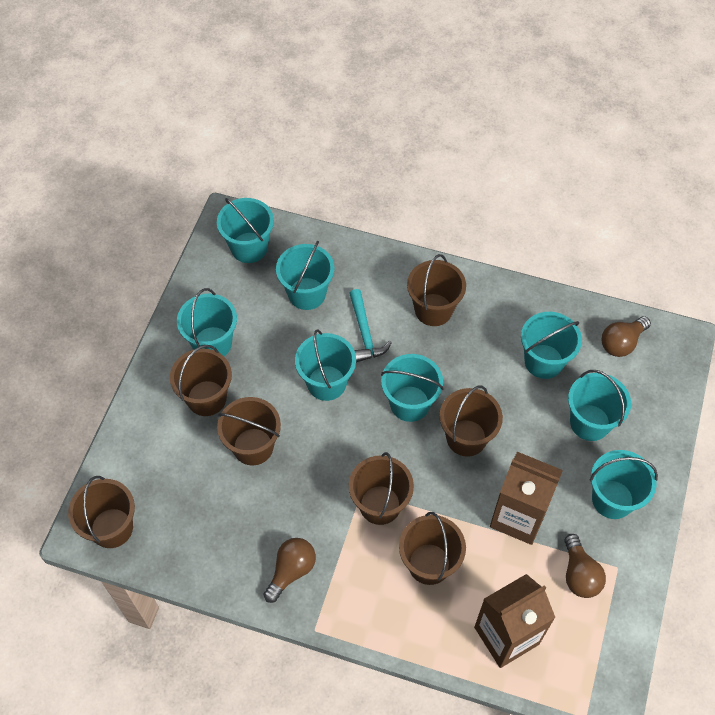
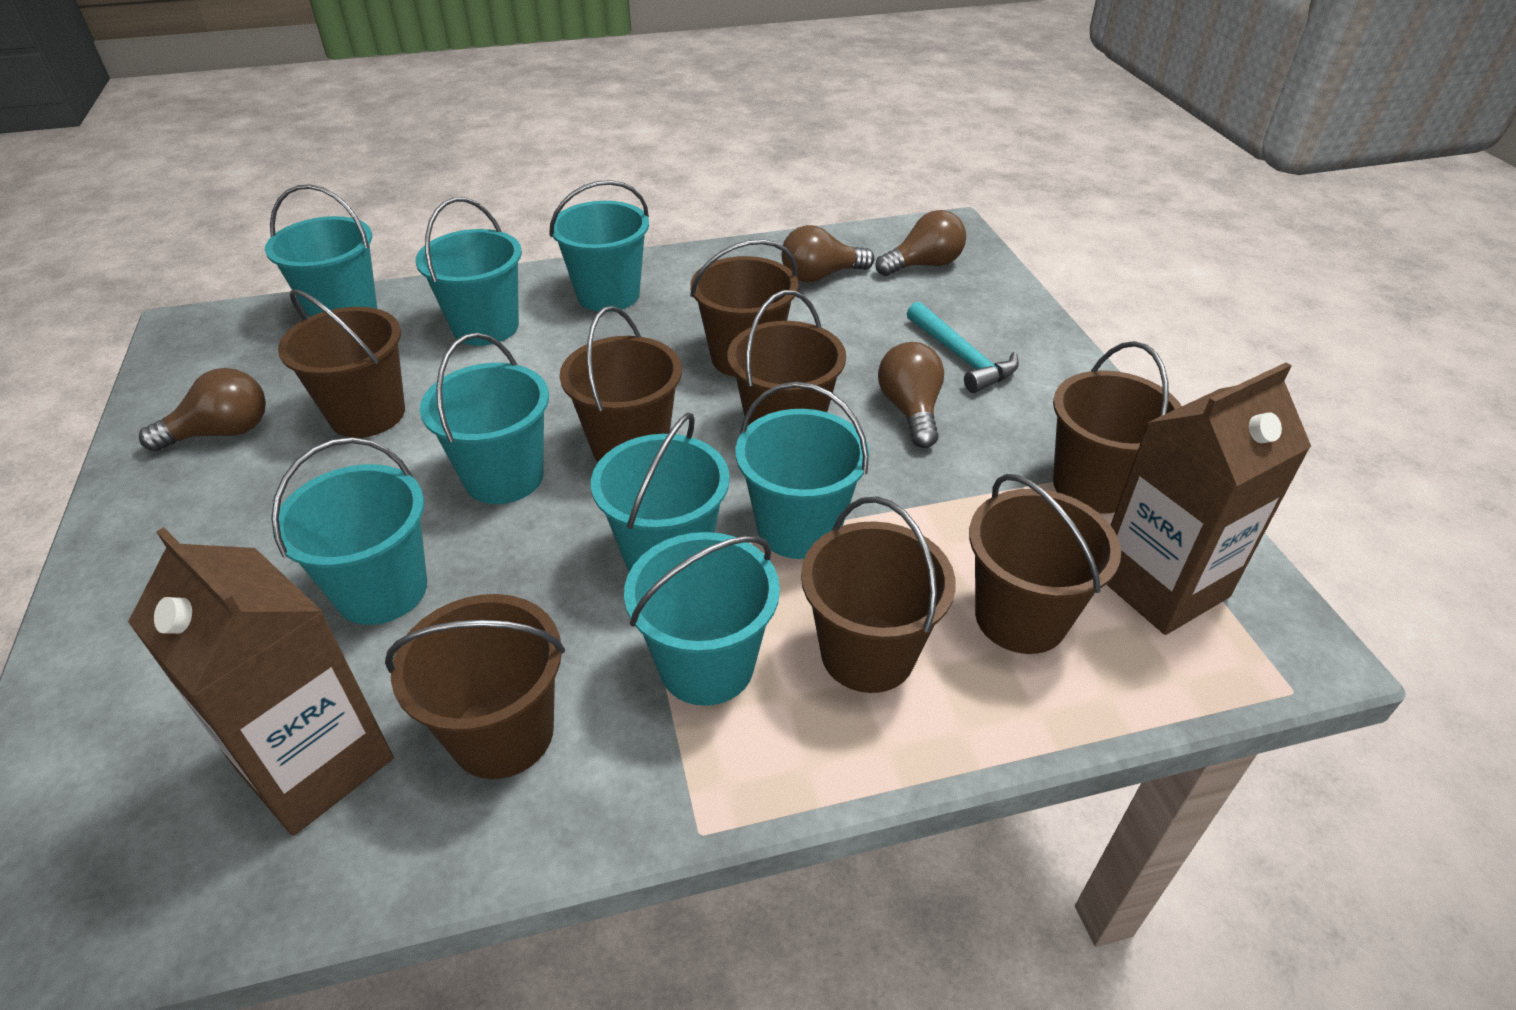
brown bucket: [68,476,135,548] [170,345,232,416] [217,397,281,466] [349,452,414,525] [399,512,466,585] [407,254,466,326] [439,385,503,457] = 7 -> [278,289,405,438] [385,594,565,779] [560,306,682,462] [690,239,798,377] [727,290,846,425] [801,496,956,693] [969,474,1121,654] [1053,341,1182,514] = 8
brown light bulb: [263,538,316,603] [564,534,606,598] [602,316,651,357] = 3 -> [139,368,266,452] [782,225,874,282] [875,210,966,276] [878,342,944,448] = 4

